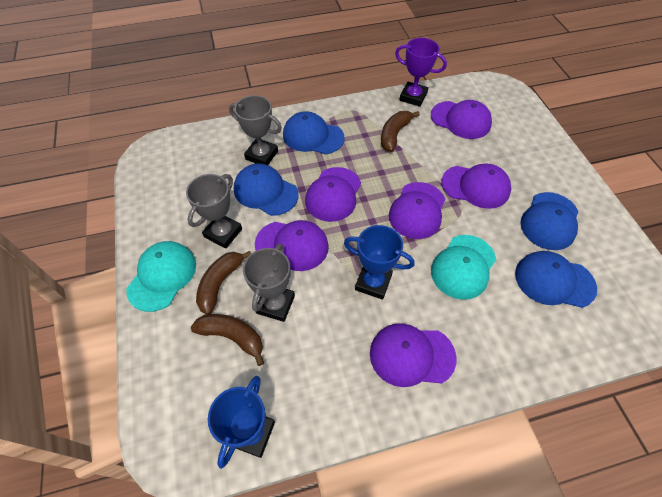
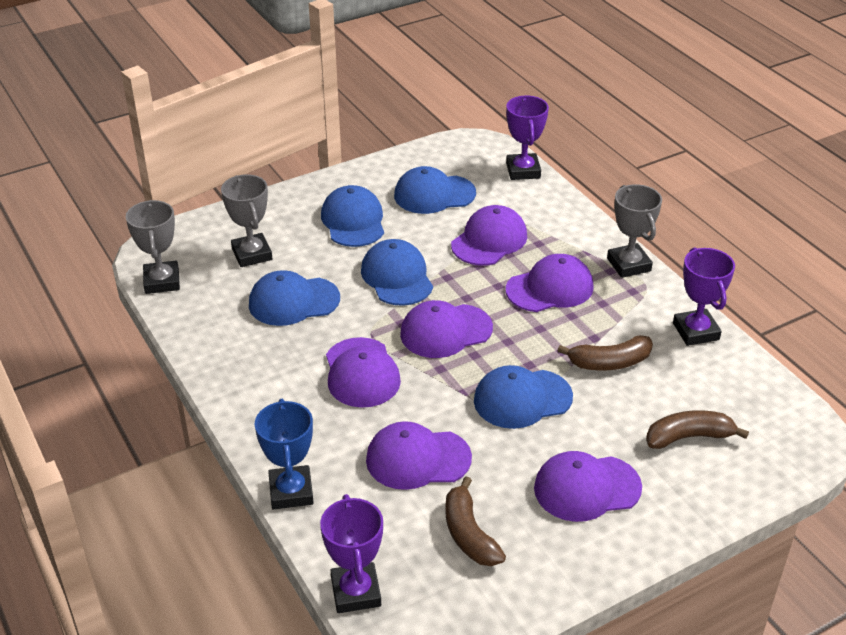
blue cap: [234,163,299,216] [283,111,345,154] [515,251,597,308] [520,192,579,250] = 4 -> [249,270,340,326] [321,185,384,247] [361,239,433,306] [394,166,476,214] [474,365,573,429] = 5
blue trophy: [208,376,275,469] [344,225,415,300] = 2 -> [255,399,314,510] = 1
purple trophy: [395,38,447,107] = 1 -> [320,494,383,613] [506,96,549,180] [673,247,735,346] = 3
turquoise cap: [126,241,196,312] [431,235,496,300] = 2 -> none = 0

